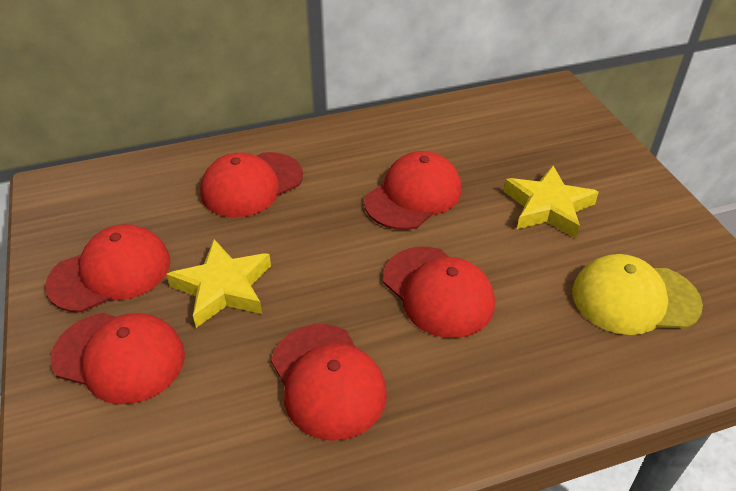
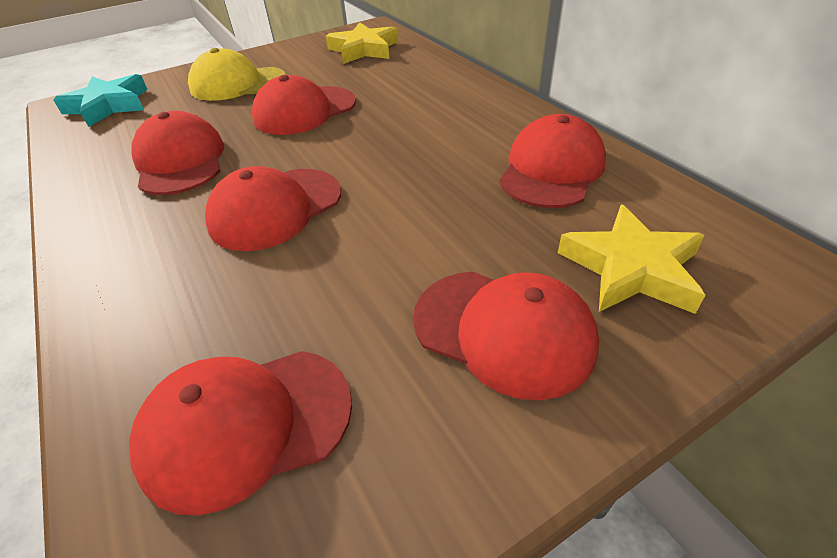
turquoise star: none = 0 -> [53,74,148,127] = 1

